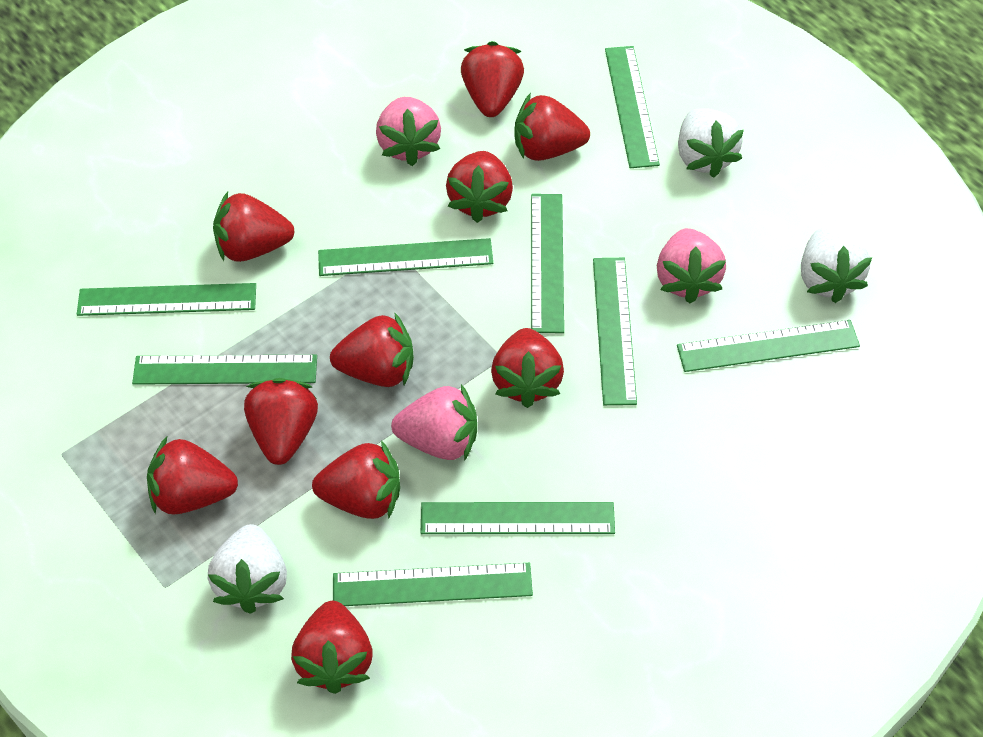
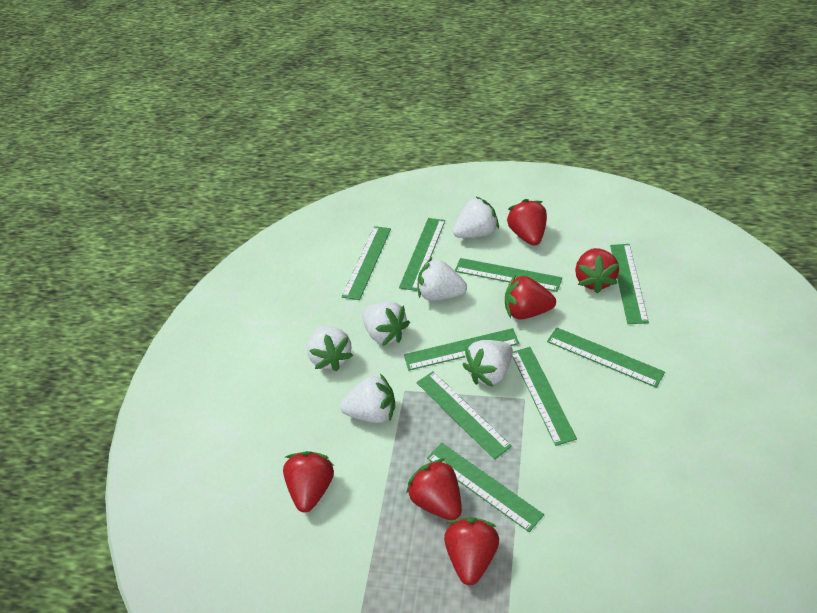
pink strawberry: [376,97,441,166] [391,384,477,461] [656,228,726,303] = 3 -> none = 0
red strawberry: [147,436,238,514] [213,192,295,262] [244,378,318,465] [291,601,373,694] [312,440,400,519] [330,312,414,387] [446,151,513,223] [461,41,524,117] [491,328,564,408] [514,93,590,161] = 10 -> [283,451,334,512] [406,458,462,520] [444,517,499,585] [505,274,556,319] [507,199,547,246] [575,248,619,293] = 6
white strawberry: [208,524,287,614] [678,108,744,178] [801,228,872,303] = 3 -> [307,326,353,371] [340,373,395,423] [362,301,410,346] [418,257,467,301] [453,197,499,238] [462,340,513,387] = 6

